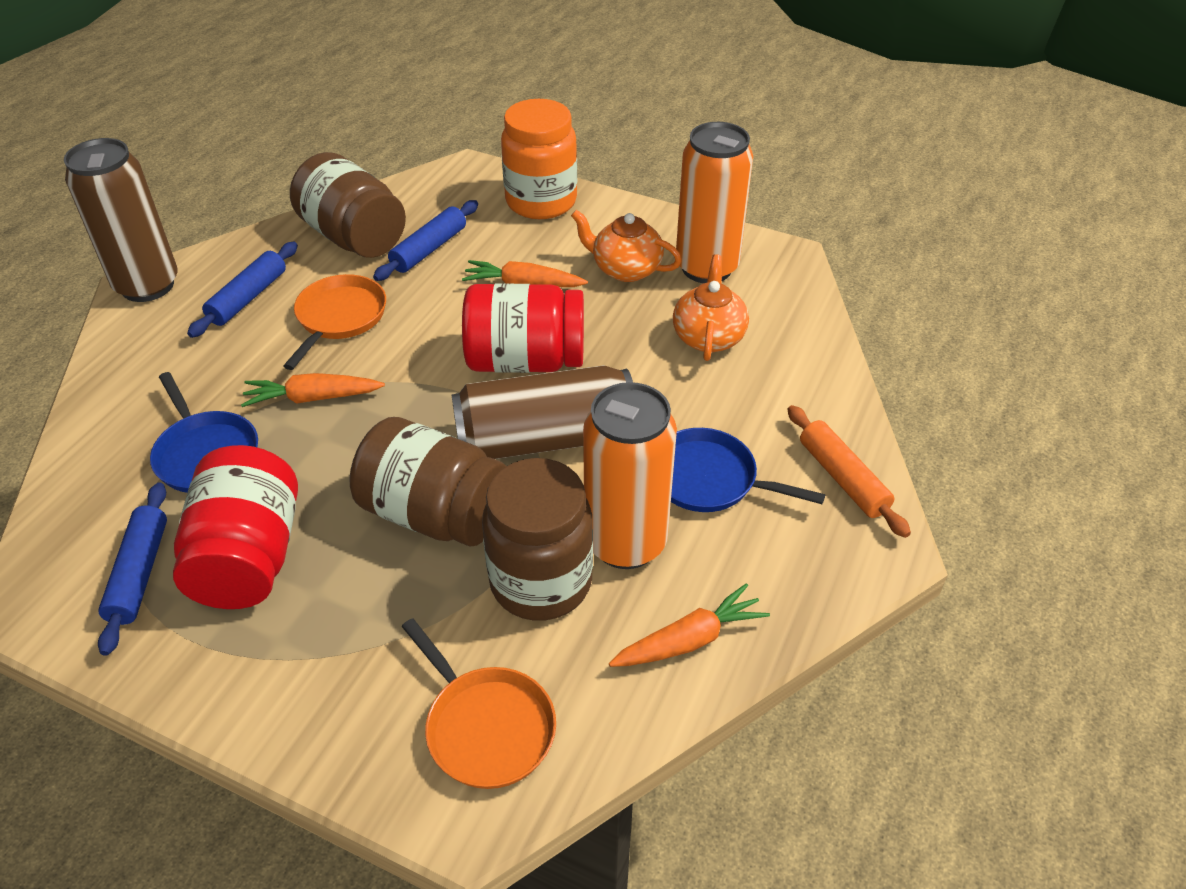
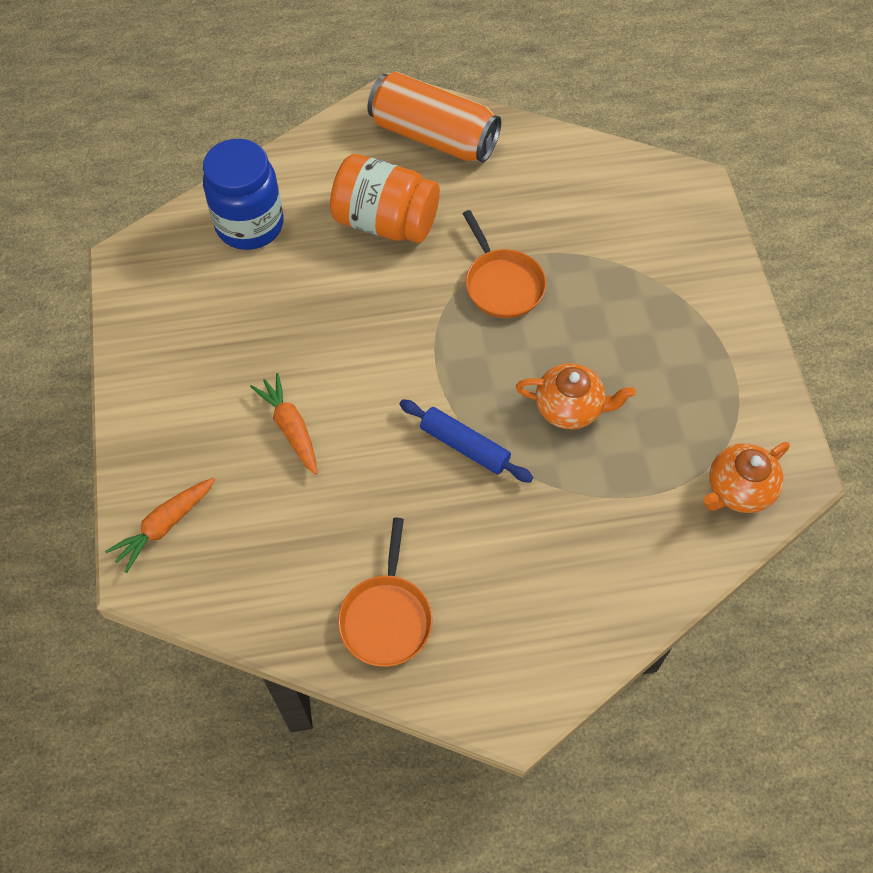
blue jar: none = 0 -> [203,139,283,250] = 1
blue pan: [150,372,258,493] [671,428,825,512] = 2 -> none = 0
blue rolling pin: [98,482,167,656] [187,242,298,338] [373,200,478,281] = 3 -> [399,399,533,483] = 1
brown can: [64,138,178,302] [452,365,633,459] = 2 -> none = 0
brown jar: [290,152,406,258] [349,417,506,546] [482,458,593,621] = 3 -> none = 0
orange can: [583,382,677,569] [676,122,753,283] = 2 -> [367,71,501,163] = 1
orange carrot: [241,373,385,407] [462,260,588,287] [609,583,770,667] = 3 -> [105,478,215,573] [250,373,317,475] = 2
orange rolling pin: [787,405,911,538] = 1 -> none = 0
red jar: [173,445,298,609] [462,283,584,373] = 2 -> none = 0

